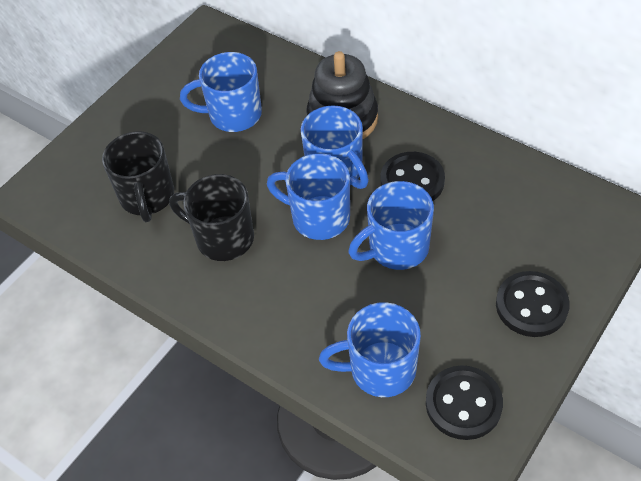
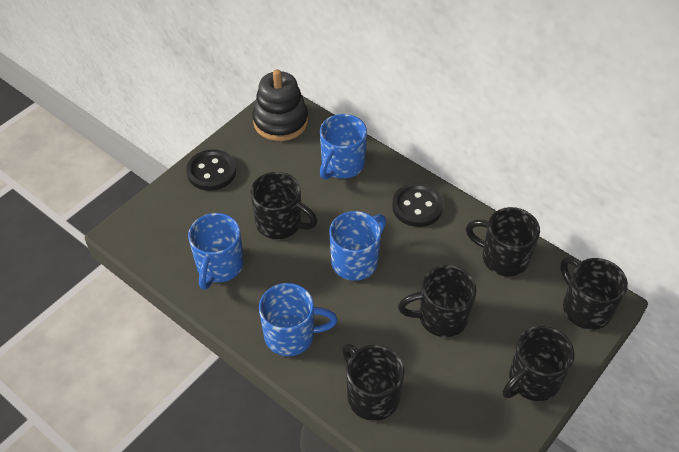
black button: [381,152,445,201] [426,365,503,440] [496,271,570,337] = 3 -> [186,149,236,191] [392,183,443,227] = 2
black mug: [102,131,174,222] [169,174,254,261] = 2 -> [250,172,318,239] [342,343,405,421] [398,265,477,337] [466,207,540,277] [503,326,575,401] [561,257,628,330] = 6
blue mug: [180,52,262,132] [267,153,350,240] [301,106,369,189] [319,302,421,397] [348,181,434,270] = 5 -> [188,213,244,290] [259,283,338,356] [320,114,367,180] [329,211,386,281] = 4

